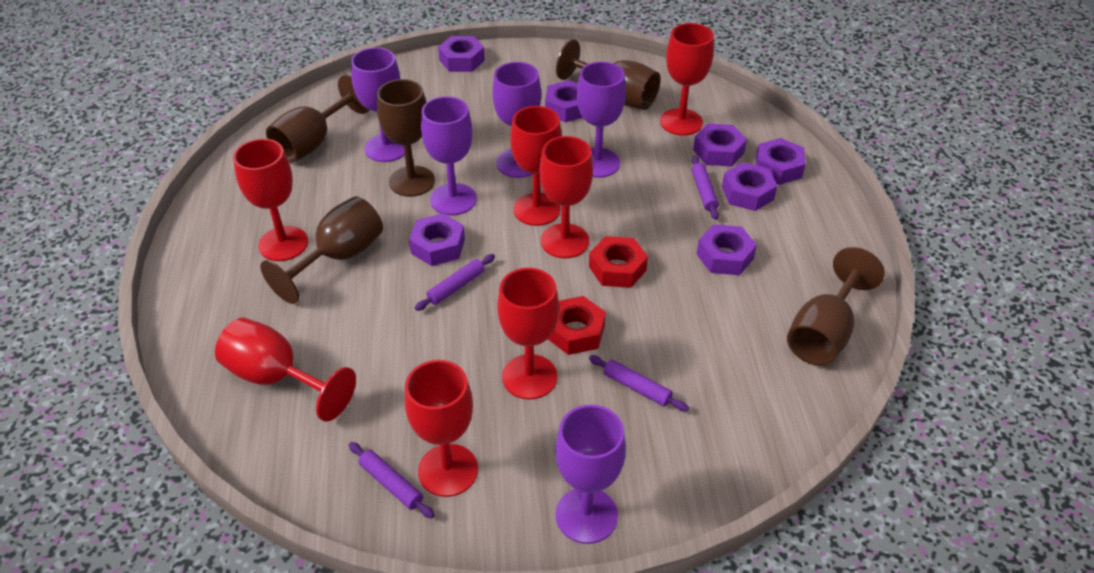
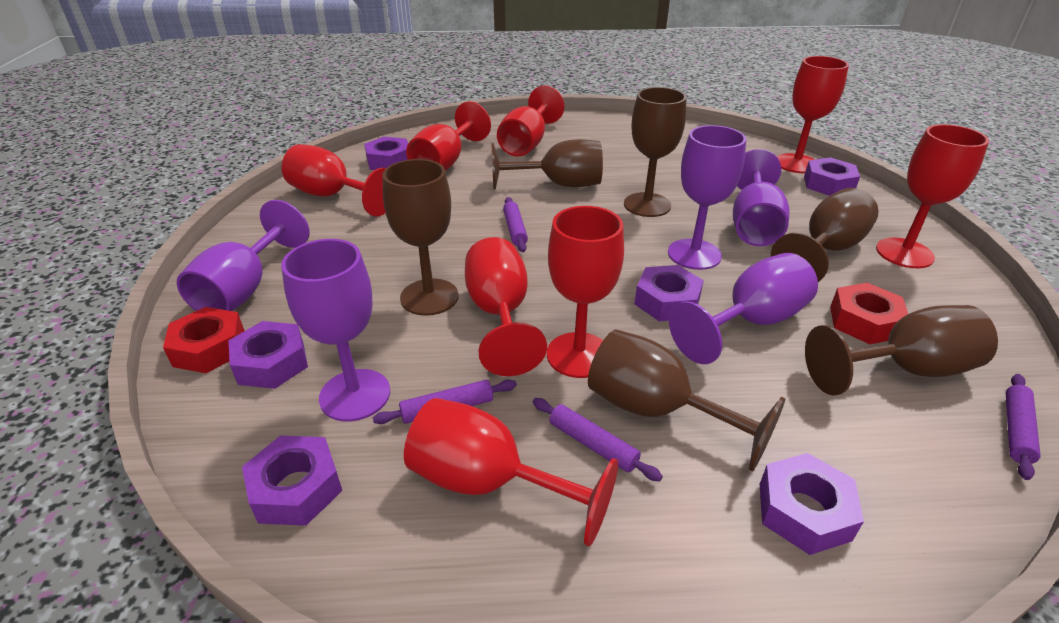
brown goblet: [260,196,383,304] [266,75,369,163] [377,79,435,197] [556,39,661,110] [787,247,885,366] = 5 -> [383,159,458,316] [492,139,603,189] [588,329,785,471] [624,87,687,217] [771,188,879,282] [805,305,998,396] = 6
purple nut: [409,213,465,266] [438,36,485,72] [545,80,583,123] [693,123,747,167] [697,224,757,275] [722,162,777,211] [756,138,805,185] = 7 -> [228,321,308,389] [242,435,342,526] [364,137,408,170] [635,265,704,321] [759,453,864,555] [804,157,860,196] = 6
red goblet: [215,318,356,422] [233,139,308,261] [405,360,478,497] [497,268,559,400] [510,106,562,226] [540,136,593,258] [660,23,714,136] = 7 -> [282,144,386,216] [404,398,618,546] [406,101,491,171] [465,237,547,376] [497,86,564,157] [547,206,624,378] [777,56,849,173] [876,124,989,268] = 8

